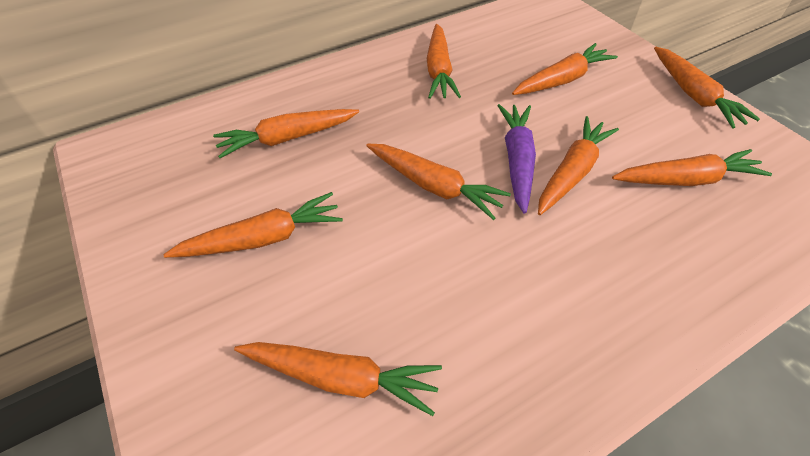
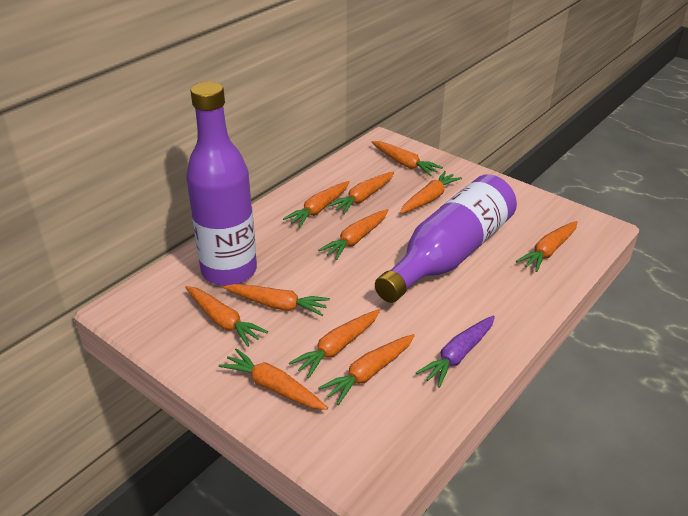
orange carrot: [163,192,343,258] [213,109,359,158] [234,342,442,416] [366,144,511,220] [427,24,461,99] [512,43,618,95] [538,116,619,215] [612,149,772,186] [654,47,760,128] = 9 -> [185,286,268,347] [219,348,328,410] [223,284,330,316] [283,181,350,227] [289,309,380,378] [318,209,388,260] [318,334,415,405] [328,172,394,214] [371,141,443,176] [400,171,462,214] [516,221,577,272] = 11
purple bottle: none = 0 -> [186,81,257,286] [375,174,517,303] = 2

